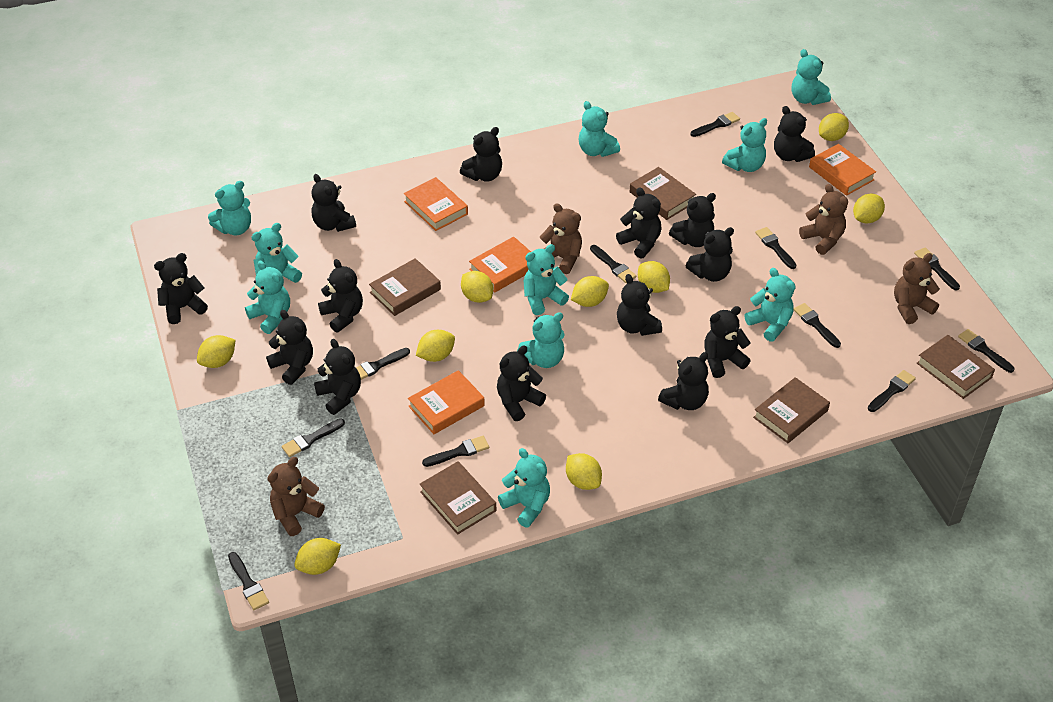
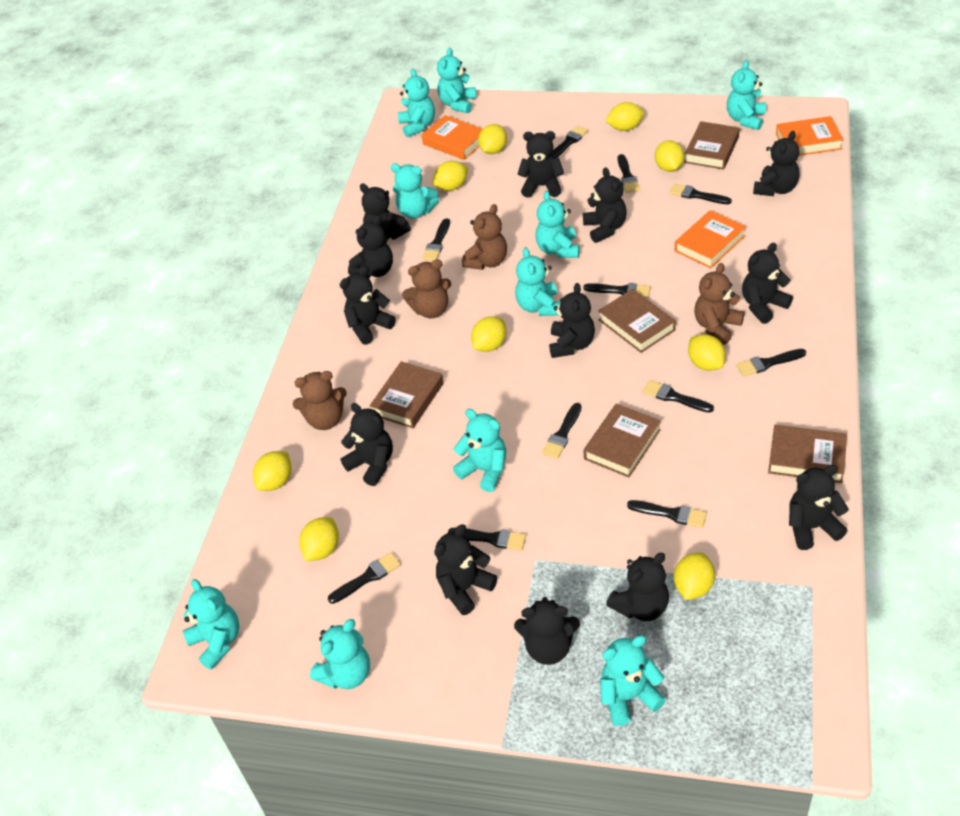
black teddy bear: [154,253,208,324] [266,310,313,385] [312,174,356,232] [314,339,361,415] [318,259,363,333] [460,127,502,182] [497,345,546,421] [616,187,661,258] [617,274,662,336] [658,352,709,410] [669,193,716,247] [686,227,734,282] [704,306,751,378] [774,106,815,162] = 14 -> [340,266,396,345] [341,403,393,486] [348,215,393,278] [360,183,411,240] [434,524,497,615] [514,597,580,665] [518,131,564,198] [549,283,595,358] [583,167,627,243] [606,553,669,621] [742,243,793,324] [753,131,800,196] [789,465,849,550] = 13
orange book: [404,177,468,231] [408,370,485,434] [469,237,531,293] [809,144,876,196] = 4 -> [422,115,482,160] [675,210,746,268] [776,116,844,156] = 3

